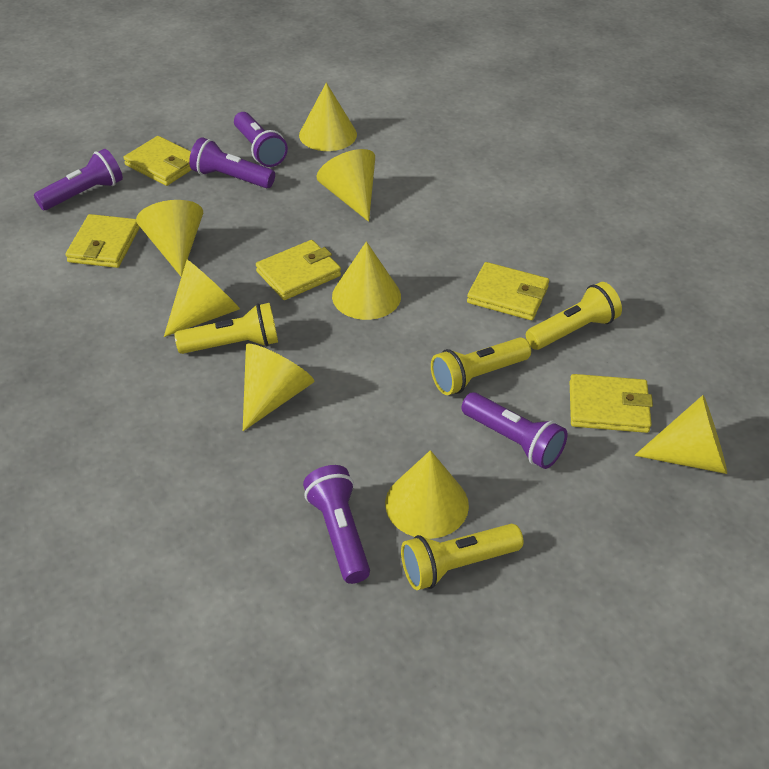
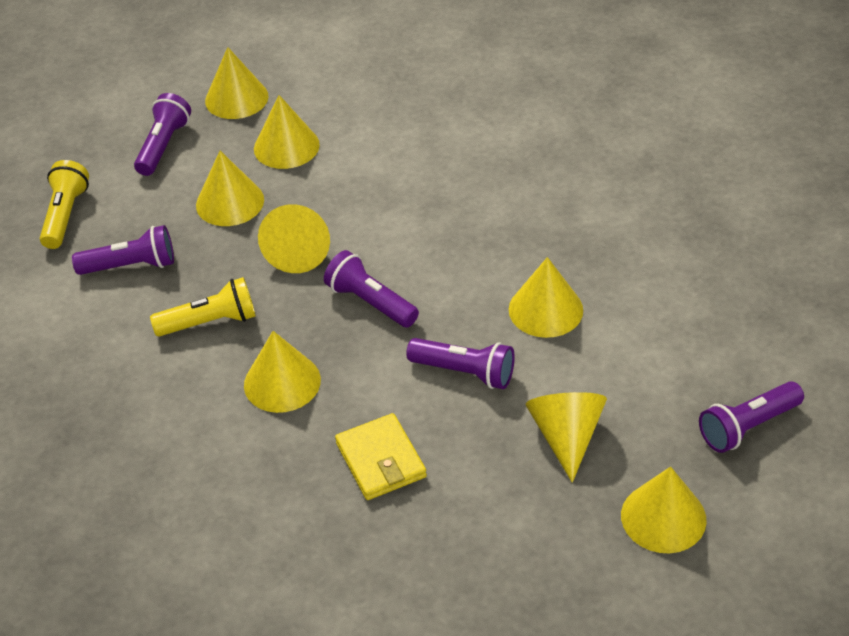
yellow flashlight: [174,303,278,354] [401,524,524,590] [431,337,531,395] [526,282,622,350] = 4 -> [40,160,89,249] [150,277,256,337] = 2
yellow wallet: [65,214,140,268] [124,136,191,186] [256,240,341,300] [467,262,549,320] [570,374,653,433] = 5 -> [335,413,427,500] = 1

